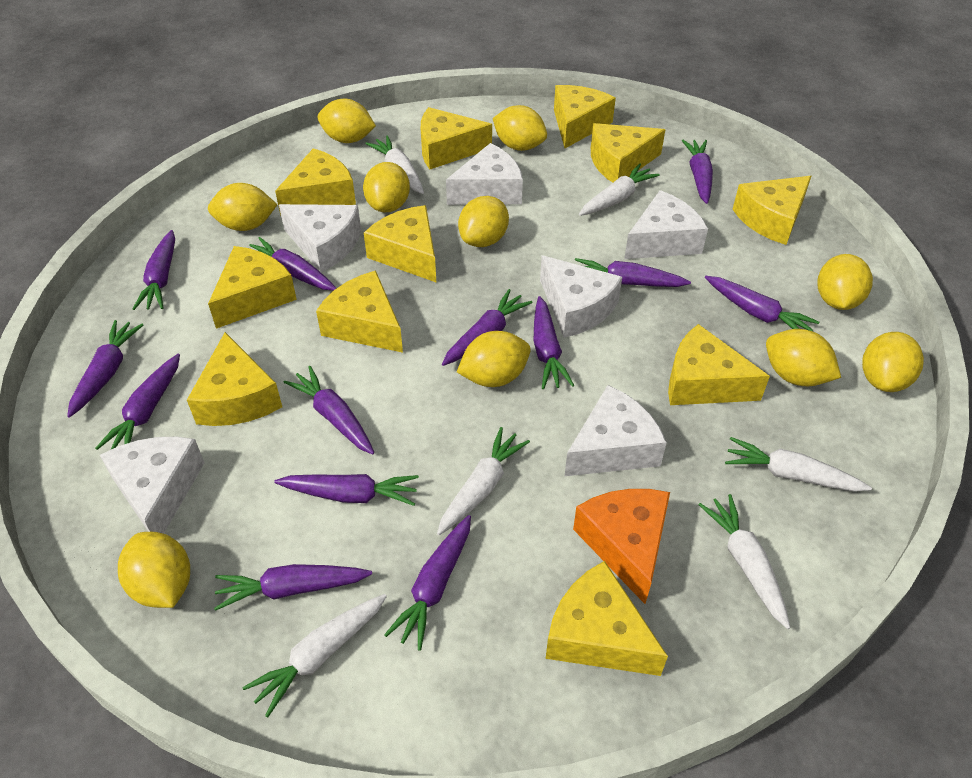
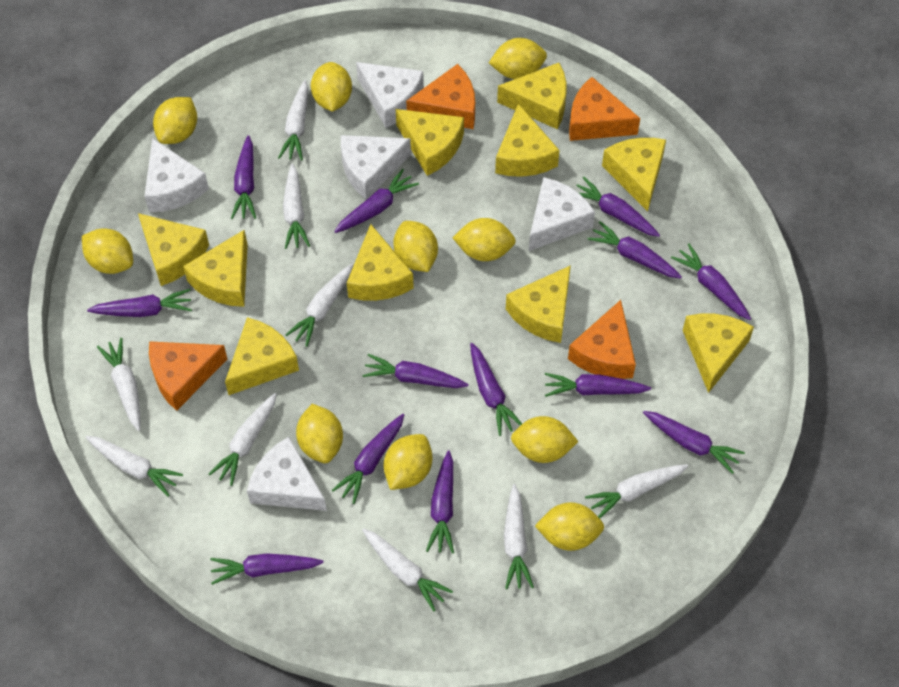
orange cheese: [573,489,670,604] = 1 -> [149,341,227,411] [406,64,475,129] [568,300,636,379] [569,77,640,141] = 4
white carrot: [242,594,387,718] [365,135,424,194] [437,427,530,535] [579,163,660,216] [699,494,791,629] [725,437,872,492] = 6 -> [85,436,183,496] [97,338,141,431] [209,393,277,486] [278,80,309,160] [283,163,310,249] [285,264,353,347] [362,528,453,611] [504,484,534,589] [585,464,688,518] = 9
white cheese: [100,437,205,534] [279,204,361,272] [446,143,523,205] [540,255,622,338] [565,385,667,476] [624,190,708,259] = 6 -> [144,138,209,212] [247,437,327,511] [341,135,411,200] [356,62,424,128] [529,177,595,251] = 5
yellow cheese: [187,332,282,426] [208,246,297,329] [275,148,356,216] [316,271,403,353] [364,205,436,282] [421,107,492,169] [546,561,668,676] [554,85,616,148] [591,123,665,182] [668,324,770,405] [733,176,811,245] = 11 -> [138,213,209,286] [183,230,248,307] [225,317,299,395] [347,224,414,301] [396,109,464,176] [495,103,559,177] [497,63,566,129] [506,265,571,343] [602,138,666,212] [683,314,754,393] = 10

